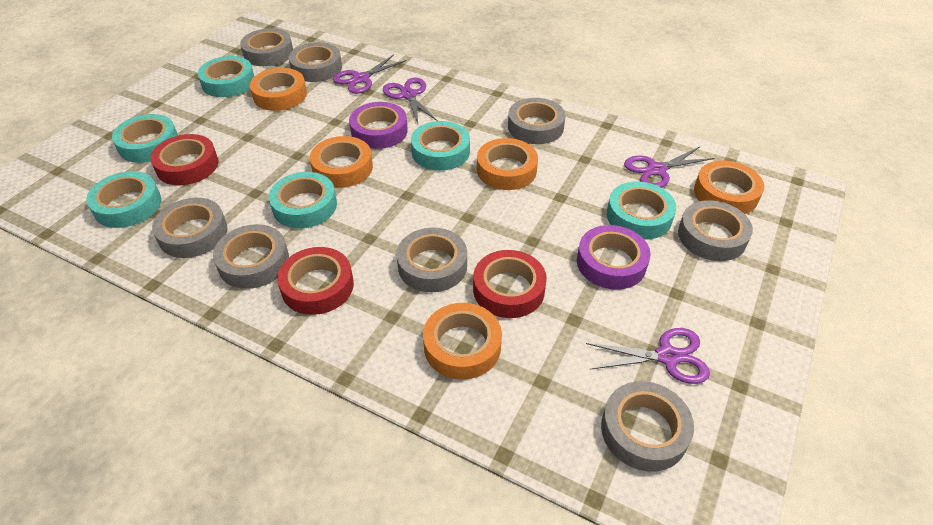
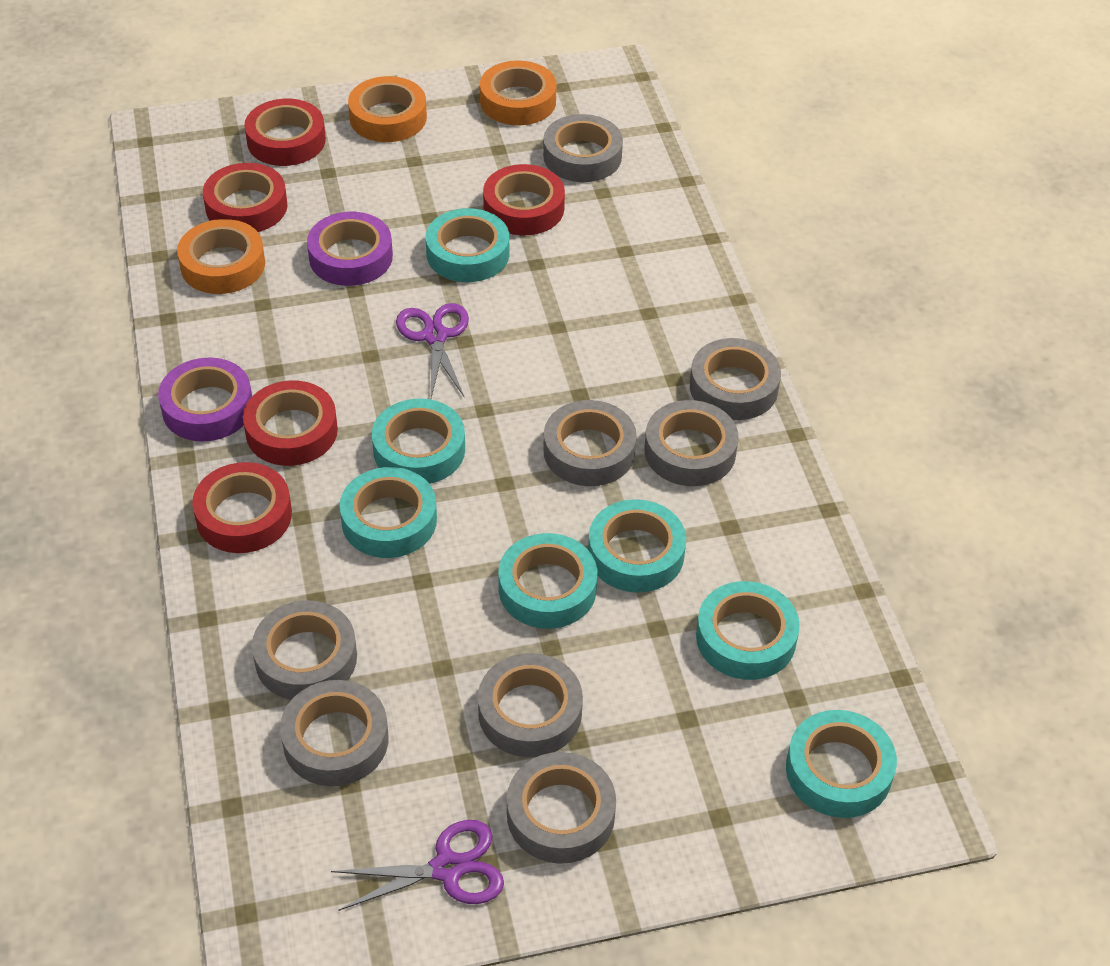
orange tape: [250,68,307,111] [310,136,373,188] [423,303,502,380] [477,138,538,190] [694,160,765,214] = 5 -> [177,219,265,294] [348,76,427,142] [480,60,557,125] = 3
purple scissors: [333,54,407,94] [383,78,438,124] [586,328,710,384] [624,147,715,188] = 4 -> [331,820,504,911] [396,303,469,398] = 2
red tape: [150,134,218,185] [277,247,354,315] [473,250,547,318] = 3 -> [192,462,292,553] [203,163,288,232] [243,380,338,466] [244,99,326,166] [483,164,565,235] = 5
turquoise tape: [86,171,161,228] [112,114,178,163] [198,56,254,97] [269,172,337,229] [411,121,470,171] [607,182,676,240] = 6 -> [340,467,437,558] [372,398,465,484] [426,208,509,282] [498,533,597,629] [588,499,686,593] [696,581,800,680] [786,710,897,818] = 7

